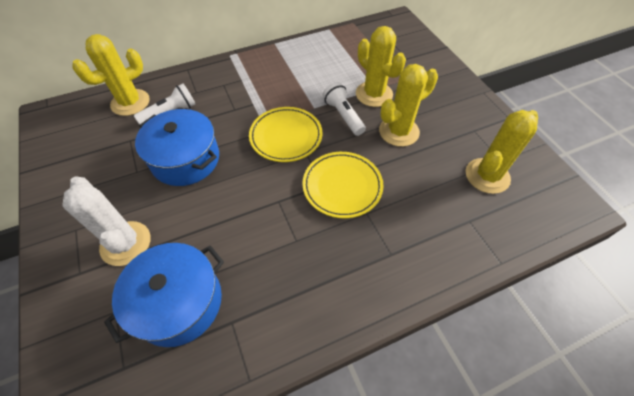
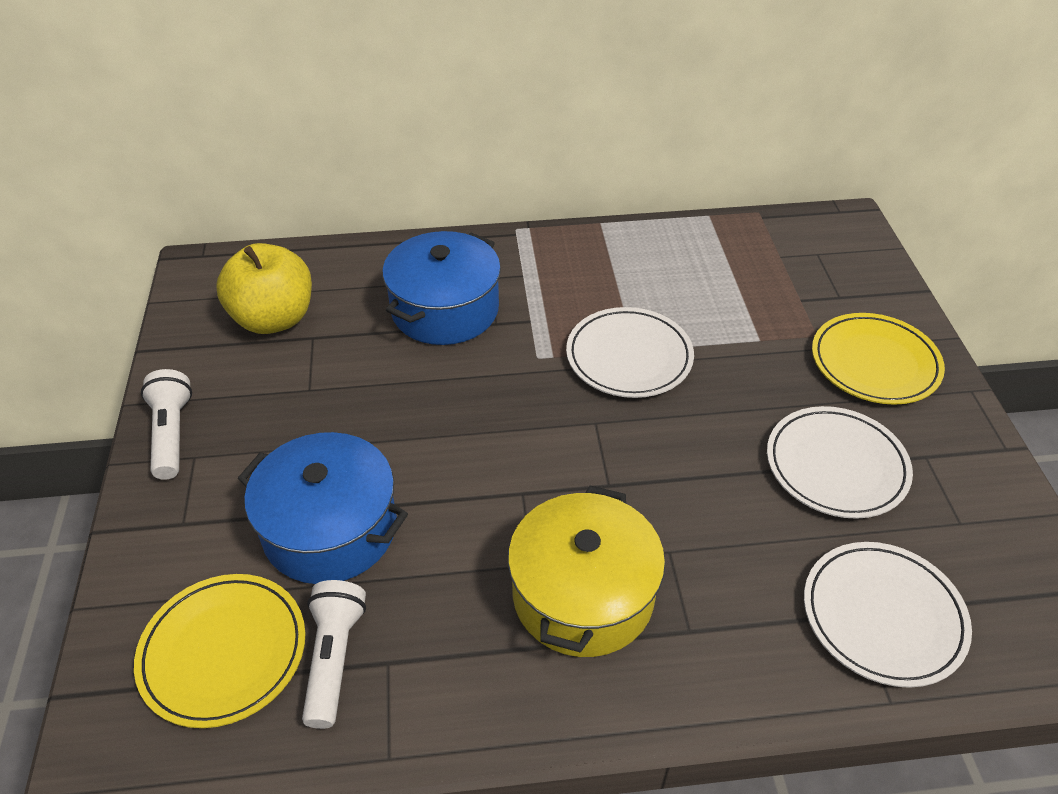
white cactus: [62,177,150,266] = 1 -> none = 0
white plate: none = 0 -> [566,307,694,398] [767,406,913,519] [804,542,972,688] = 3
yellow apple: none = 0 -> [216,243,312,334] = 1
yellow cactus: [72,34,150,116] [356,26,406,107] [379,64,438,147] [466,110,538,194] = 4 -> none = 0
yellow pot: none = 0 -> [508,486,665,657] = 1

